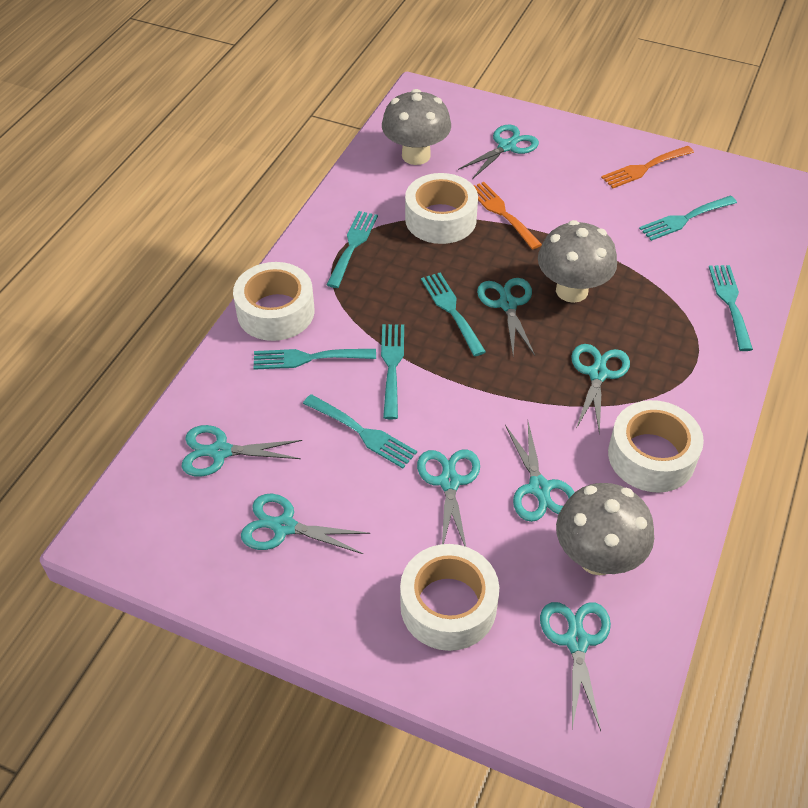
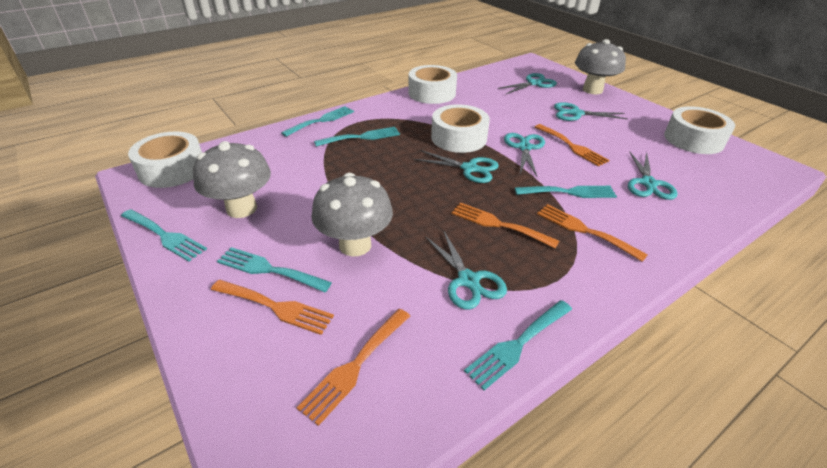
orange fork: [474,182,542,250] [601,146,694,188] = 2 -> [211,280,334,335] [297,309,410,426] [451,202,559,248] [535,124,610,166] [537,204,648,262] = 5
turquoise fork: [253,349,376,370] [303,394,417,468] [326,211,378,288] [381,324,404,419] [421,273,486,356] [639,196,737,241] [709,265,753,351] = 7 -> [121,209,207,262] [217,247,332,292] [281,106,354,137] [314,127,400,147] [464,300,572,390] [515,186,617,198] = 6
turquoise scissors: [181,425,302,477] [241,494,370,554] [417,449,480,547] [458,124,539,179] [477,278,535,356] [505,422,575,522] [540,602,611,731] [571,344,630,435] = 8 -> [414,150,499,183] [425,230,507,310] [497,73,557,94] [504,133,545,177] [554,102,628,121] [628,151,678,200] = 6

